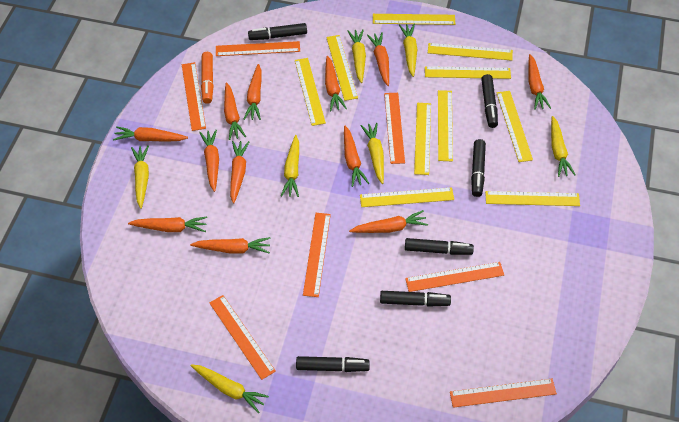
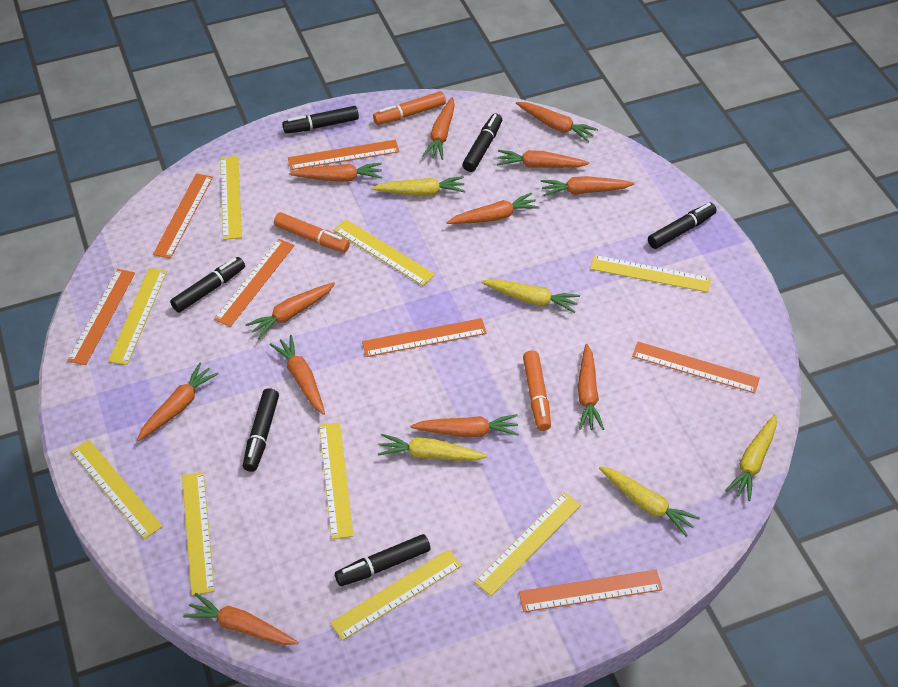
orange marker: [201,52,214,104] = 1 -> [274,212,350,253] [373,91,446,125] [523,351,551,431] = 3
yellow carrot: [131,145,149,209] [191,364,269,413] [281,135,299,197] [348,30,366,83] [360,123,384,184] [399,24,417,77] [551,116,575,177] = 7 -> [371,176,465,196] [378,434,488,461] [481,279,580,313] [599,466,700,536] [725,414,777,501] = 5
yellow ruler: [295,58,326,126] [326,35,358,101] [360,187,454,207] [373,14,455,25] [414,103,431,175] [425,66,511,79] [428,43,513,61] [438,90,453,162] [485,191,580,206] [497,91,533,162] = 10 -> [71,440,163,539] [108,268,167,365] [182,472,215,595] [220,156,242,240] [319,423,354,539] [330,549,461,641] [334,220,435,286] [474,492,581,596] [590,255,711,292] = 9

